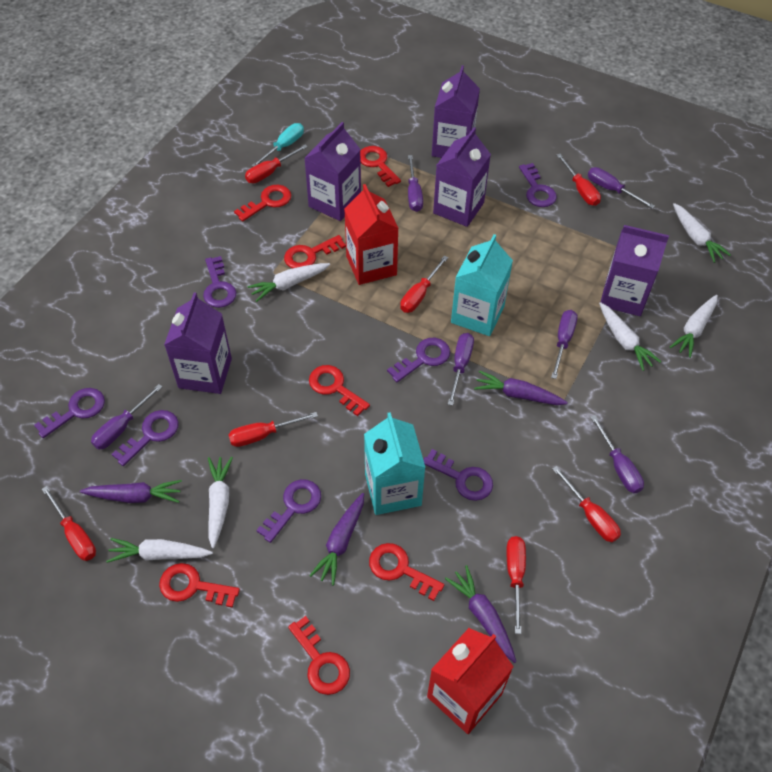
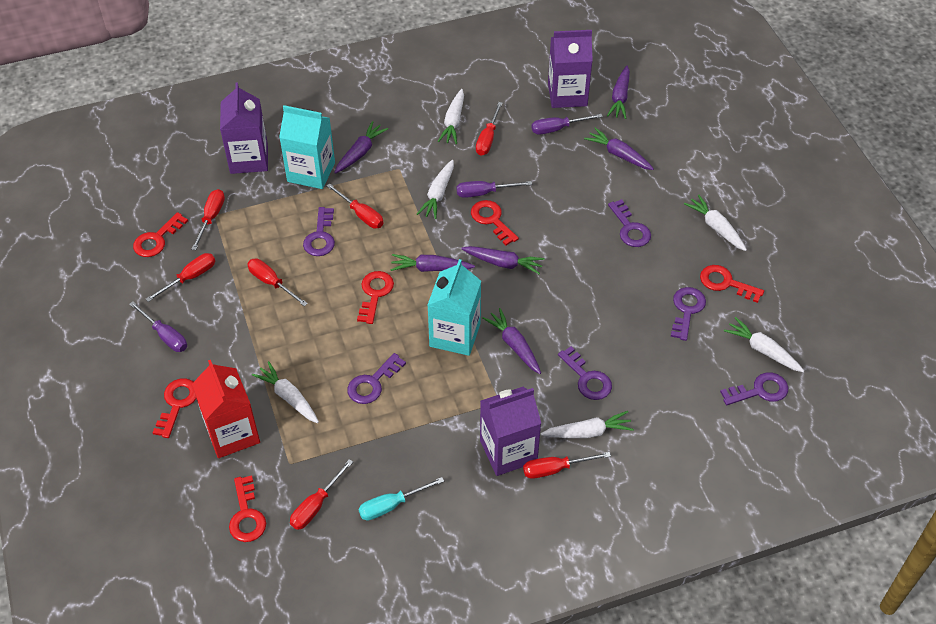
purple carrot: [80,480,182,503] [309,493,364,585] [445,565,516,663] [474,370,568,405] = 4 -> [334,121,388,174] [390,254,475,272] [461,246,544,275] [482,308,541,374] [584,128,654,170] [607,65,630,119] = 6
purple carton: [164,292,232,394] [304,122,361,221] [432,65,480,158] [433,127,491,227] [601,225,669,316] = 5 -> [220,83,268,174] [480,387,541,476] [548,30,593,108] = 3
purple key: [34,388,105,438] [111,410,179,466] [203,256,237,308] [256,479,321,543] [387,338,450,382] [423,449,493,501] [519,163,557,207] = 7 -> [303,207,335,256] [347,353,406,404] [558,346,612,400] [608,199,651,247] [671,287,706,341] [720,372,788,405] = 6
purple screwdriver: [91,384,163,449] [408,155,423,212] [448,333,474,406] [551,310,578,379] [588,167,655,208] [590,415,644,493] = 6 -> [129,301,187,352] [456,181,532,198] [532,114,603,135] = 3
red carton: [344,184,399,285] [427,628,513,734] = 2 -> [192,360,260,458] = 1
red key: [159,563,240,608] [234,185,291,222] [284,235,346,268] [288,616,350,695] [309,365,370,416] [360,146,401,187] [369,543,445,601] = 7 -> [133,212,188,257] [153,378,197,438] [229,476,266,542] [357,271,394,324] [471,200,519,245] [700,265,764,303] = 6

